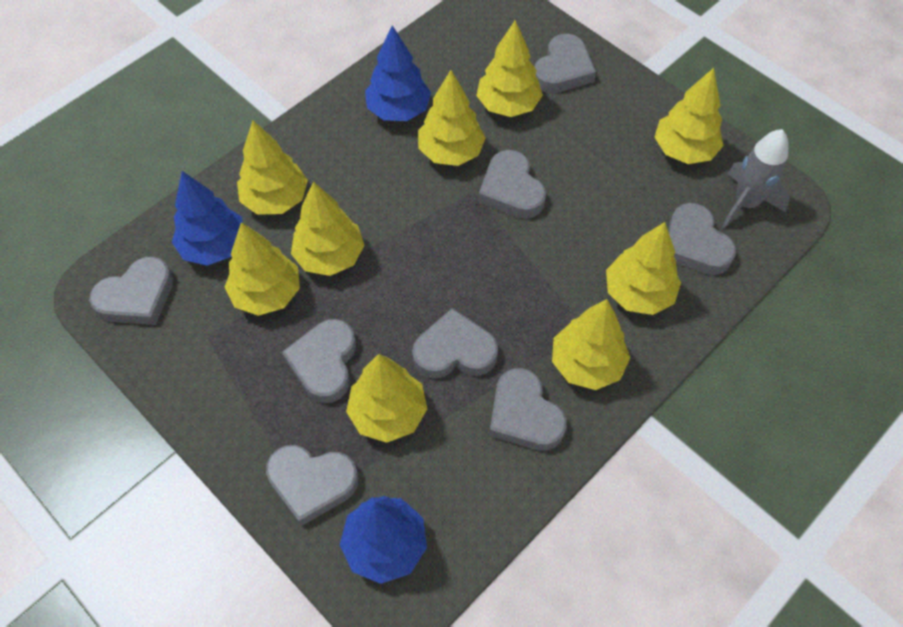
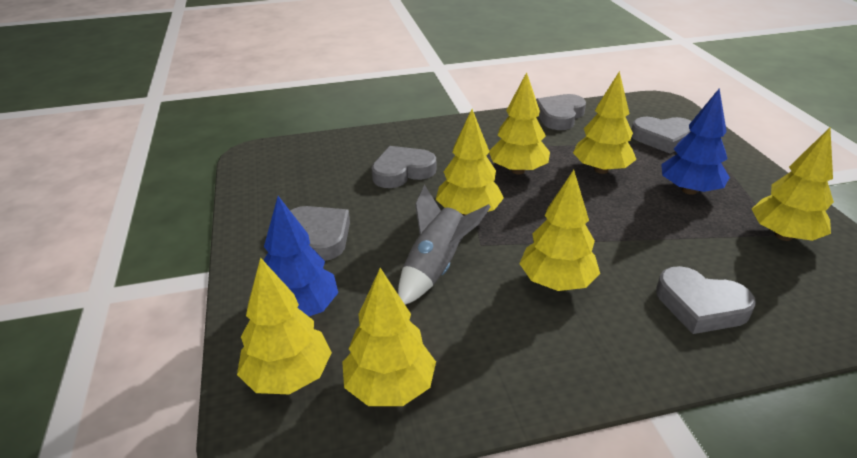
blue tree: [172,171,243,266] [340,496,427,584] [365,25,431,121] = 3 -> [264,196,338,316] [661,88,730,195] = 2
grey heart: [89,257,173,325] [266,445,359,526] [282,319,356,403] [412,308,498,379] [478,150,546,219] [489,368,567,451] [535,34,596,93] [668,203,736,275] = 8 -> [290,206,350,261] [371,146,436,188] [536,94,586,130] [631,117,692,153] [656,266,756,334] = 5
yellow tree: [224,222,300,316] [237,120,308,215] [291,182,365,276] [346,354,427,443] [418,70,486,166] [476,20,543,117] [552,299,630,390] [606,222,681,315] [654,68,724,164] = 9 -> [237,257,332,394] [342,268,436,406] [436,109,504,216] [489,72,550,174] [519,170,600,291] [573,71,637,174] [752,128,834,241] = 7

